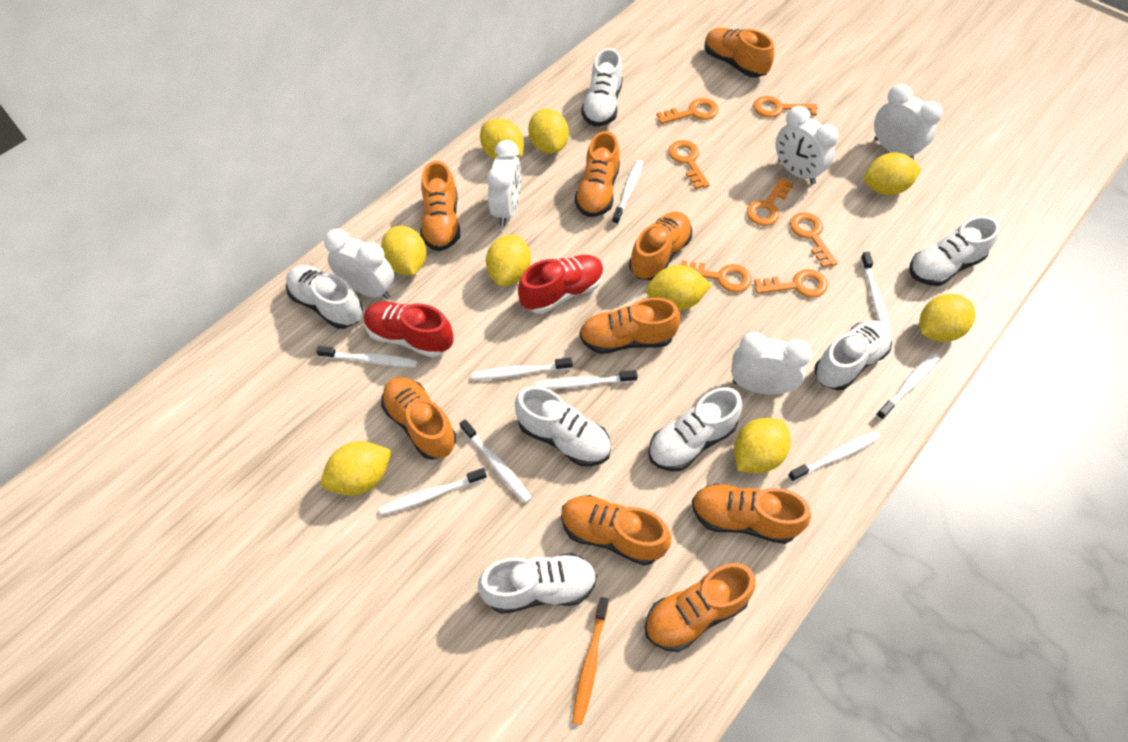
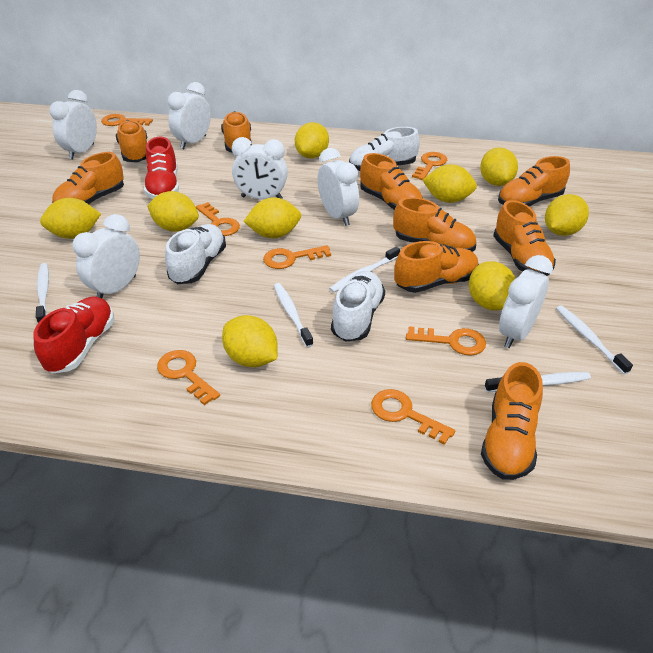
orange toothbrush: [572,597,609,725] = 1 -> none = 0
white clock: [324,228,394,299] [487,140,521,226] [731,332,812,395] [776,106,839,185] [874,84,943,160] = 5 -> [49,90,97,160] [73,214,140,298] [168,82,211,149] [232,137,288,199] [317,148,359,226] [499,255,553,348] = 6
white shoe: [286,265,363,329] [478,553,597,614] [515,386,611,466] [581,48,623,126] [648,387,742,471] [814,320,892,390] [909,216,1000,286] = 7 -> [165,224,226,284] [331,271,385,342] [349,127,420,171] = 3
white toothbrush: [316,346,417,367] [379,468,487,515] [460,419,532,503] [472,357,573,380] [535,370,638,389] [612,160,643,225] [788,431,880,482] [861,252,890,328] [876,353,940,420] = 9 -> [36,263,49,323] [274,283,314,347] [329,247,400,293] [485,372,591,392] [556,305,633,375] = 5

